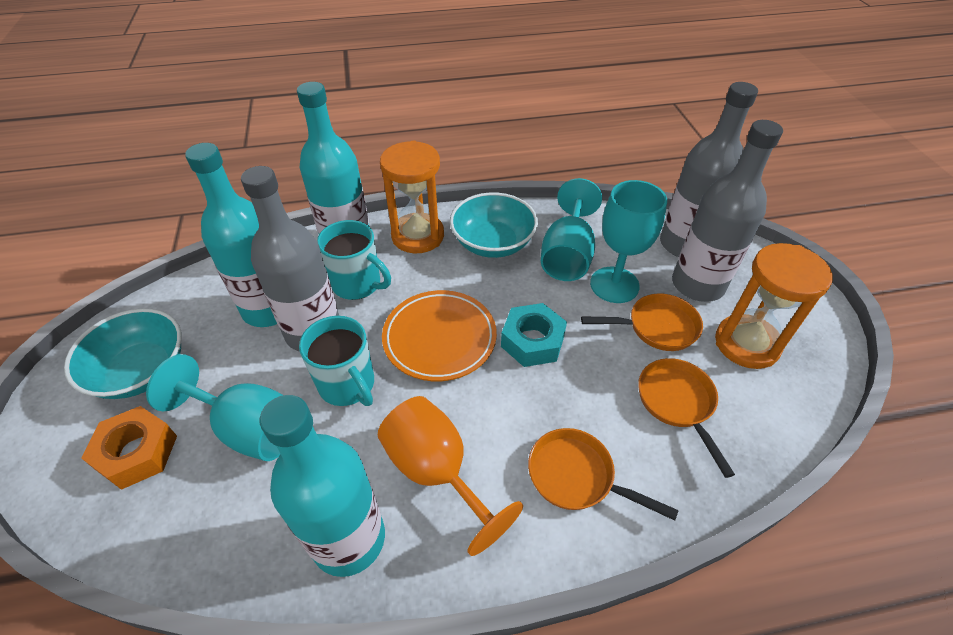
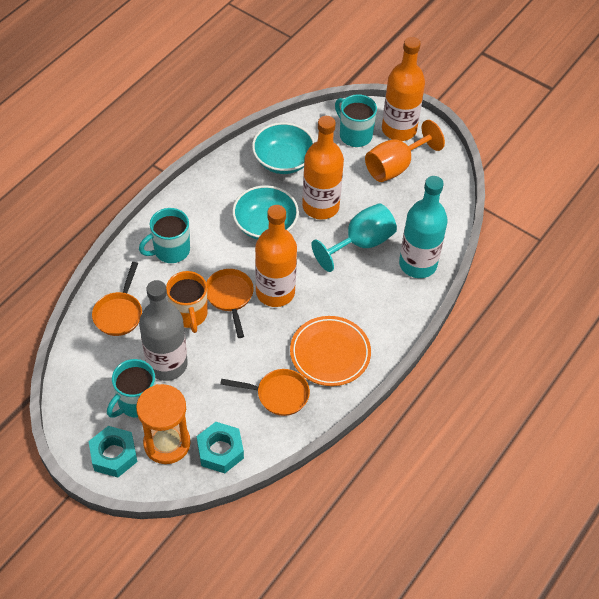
grey bottle: [241,166,339,351] [660,82,758,257] [672,120,783,302] = 3 -> [139,280,188,381] = 1
orange bottle: none = 0 -> [255,205,297,307] [302,116,344,220] [382,37,425,141] = 3
orange hourglass: [380,141,444,253] [715,243,832,369] = 2 -> [136,384,190,464] = 1
orange mug: none = 0 -> [166,271,208,333] = 1
orange nut: [81,406,177,490] = 1 -> none = 0
turquoise bottle: [185,143,277,327] [260,395,385,577] [297,82,370,234] = 3 -> [399,176,448,278] = 1
turquoise goblet: [146,354,283,461] [541,178,602,281] [590,180,667,303] = 3 -> [311,203,397,272] = 1
turquoise mug: [299,316,374,406] [317,220,391,300] = 2 -> [107,359,156,418] [139,208,190,263] [335,94,377,147] = 3
turquoise nut: [501,303,567,367] = 1 -> [89,426,137,478] [197,422,244,473] = 2

